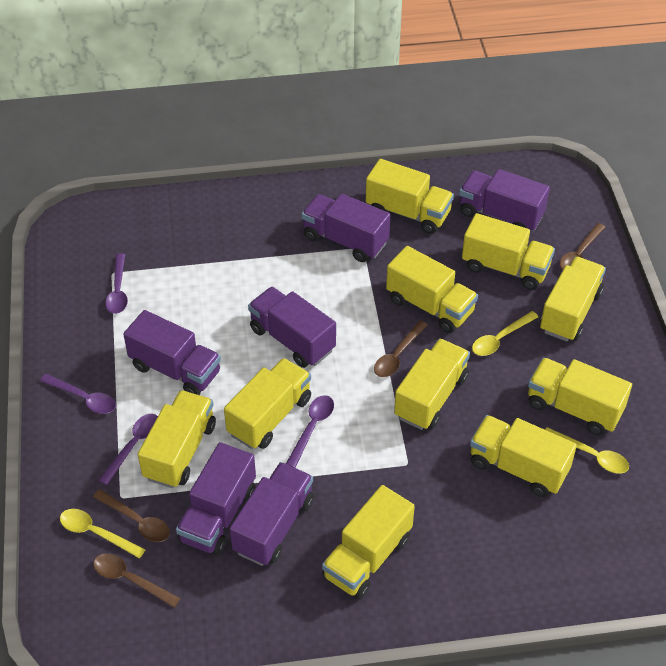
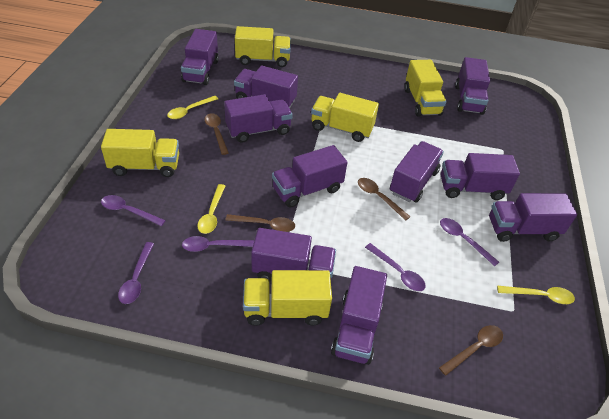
purple spoon: [40,374,116,414] [98,414,158,485] [105,253,128,314] [286,395,334,468] = 4 -> [101,195,166,226] [118,242,154,304] [182,236,255,252] [365,243,426,291] [440,218,499,266] = 5
purple truck: [123,310,221,395] [176,442,256,555] [230,462,314,566] [248,287,336,368] [301,194,390,262] [459,169,550,232] = 6 -> [181,29,219,85] [224,94,293,143] [234,65,298,108] [251,228,336,282] [272,145,347,208] [331,266,387,365] [390,141,444,202] [441,153,520,200] [455,57,490,115] [489,193,577,242] = 10
yellow truck: [138,390,216,488] [224,358,311,449] [322,485,415,599] [366,159,454,234] [386,246,478,333] [394,338,470,430] [462,213,555,290] [470,415,577,497] [528,358,632,436] [540,257,606,342] = 10 -> [101,129,179,177] [235,26,291,67] [243,270,332,326] [311,93,379,142] [405,60,446,117] = 5

